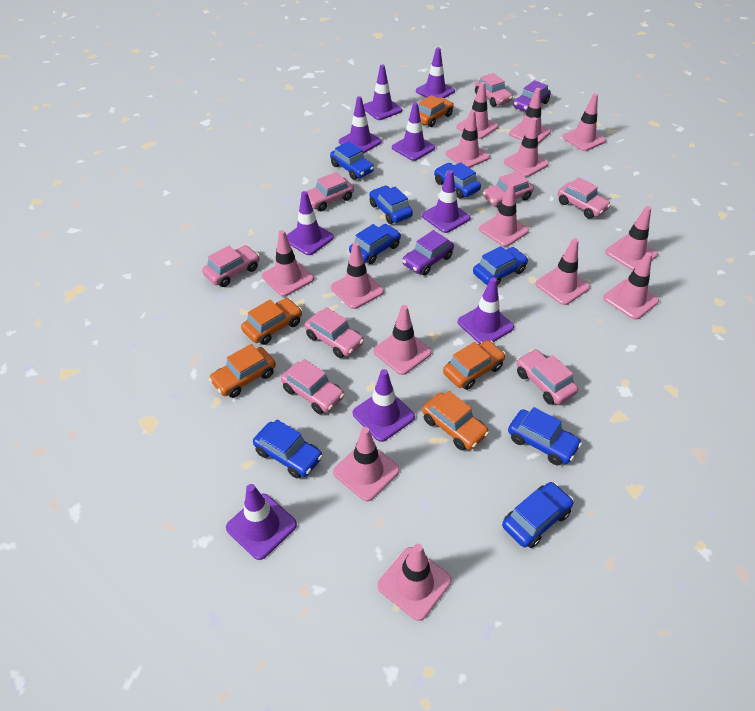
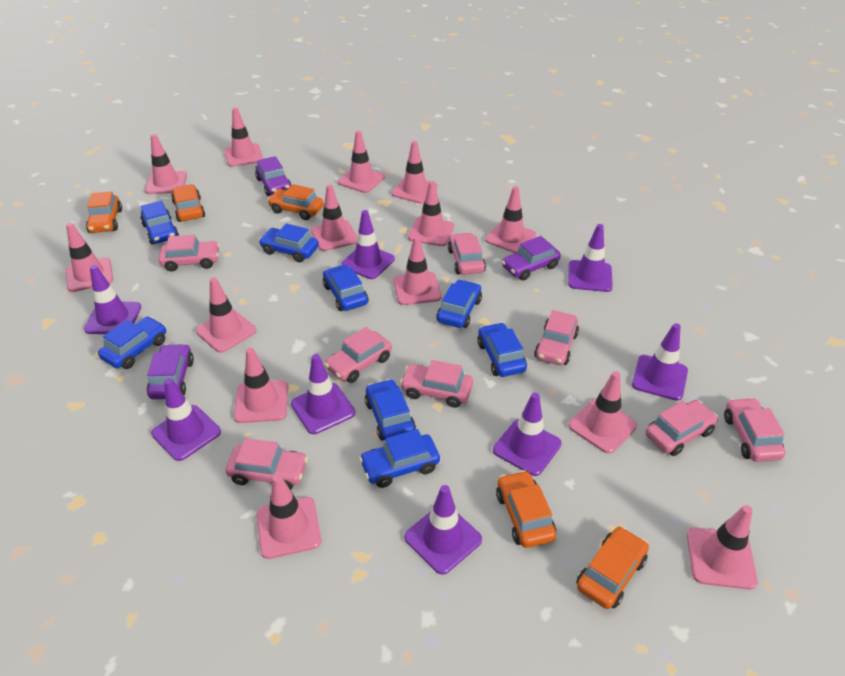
purple car: [402,230,454,276] [513,80,551,112] = 2 -> [147,344,194,399] [255,156,292,196] [502,236,561,281] = 3
purple traffic cone: [226,484,297,560] [286,191,334,255] [339,96,382,154] [353,369,415,442] [363,65,402,120] [392,102,435,161] [416,47,455,98] [422,170,470,233] [458,277,514,343] = 9 -> [84,265,141,334] [151,378,221,461] [291,354,355,434] [341,210,395,279] [404,485,482,575] [493,393,562,476] [568,224,613,292] [632,323,688,401] = 8

